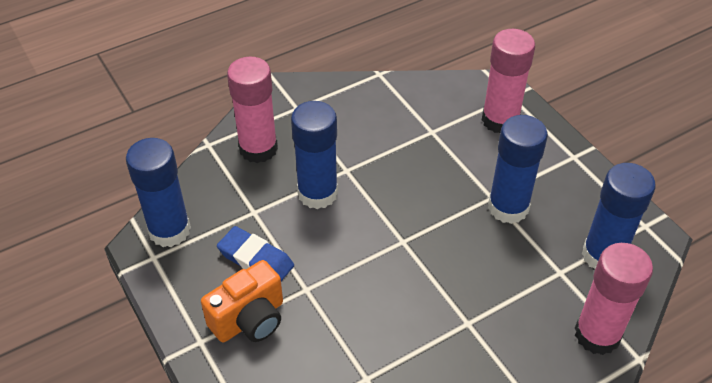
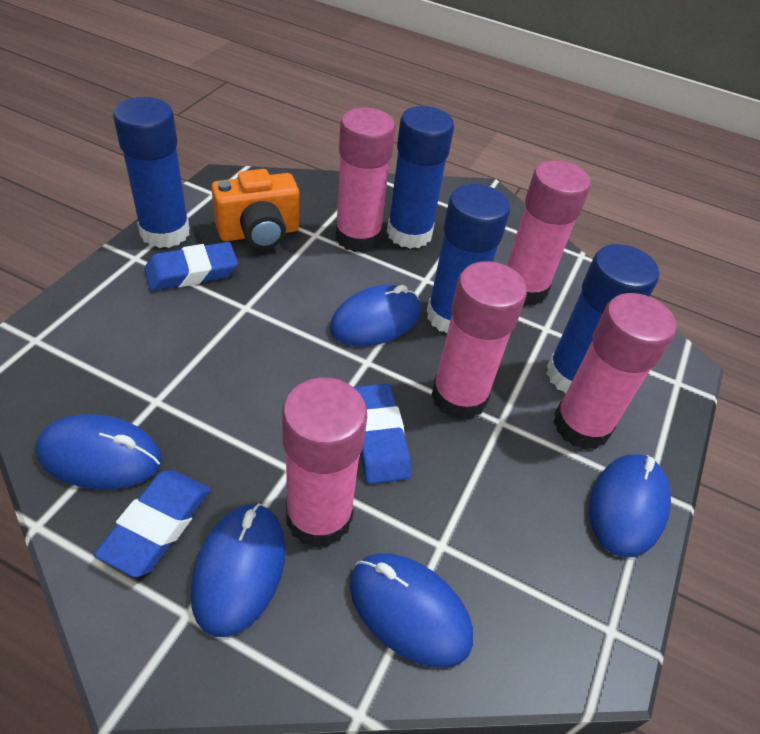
blue eraser: [217,226,294,281] = 1 -> [94,470,211,578] [144,242,238,291] [354,384,411,484] = 3
blue mouse: none = 0 -> [36,414,162,490] [190,503,286,637] [330,285,421,346] [350,553,473,668] [589,454,671,558] = 5
pink glue stick: [227,57,278,163] [482,29,535,133] [575,243,653,355] = 3 -> [282,377,367,548] [335,108,396,252] [431,261,527,420] [507,160,591,306] [553,293,676,450] = 5

